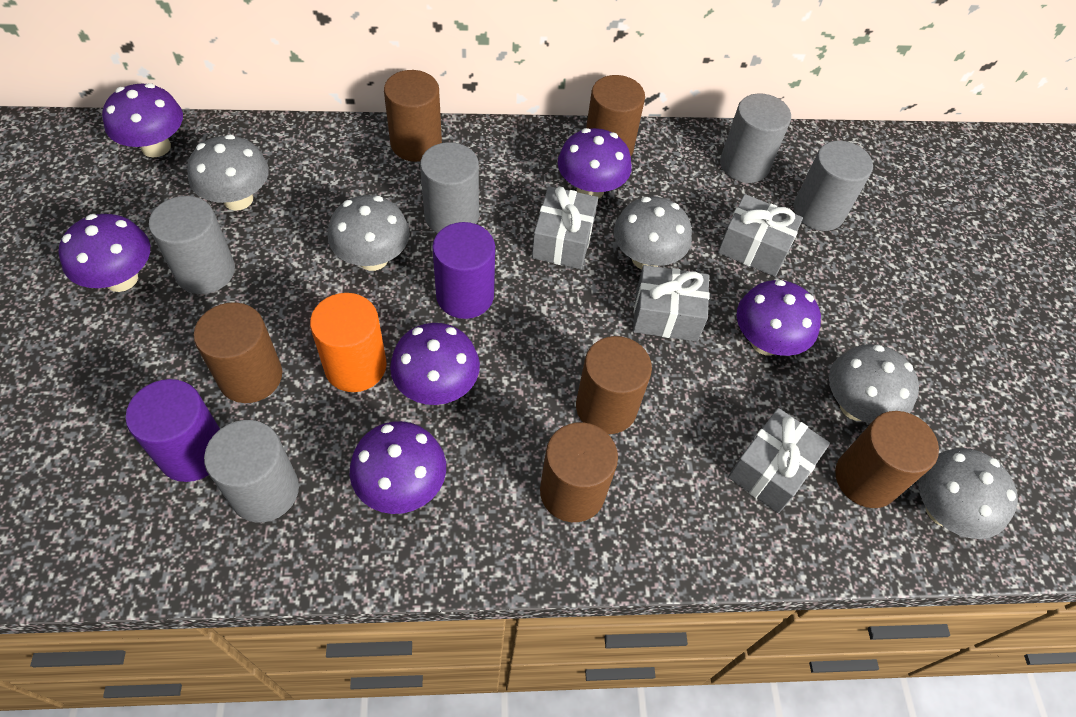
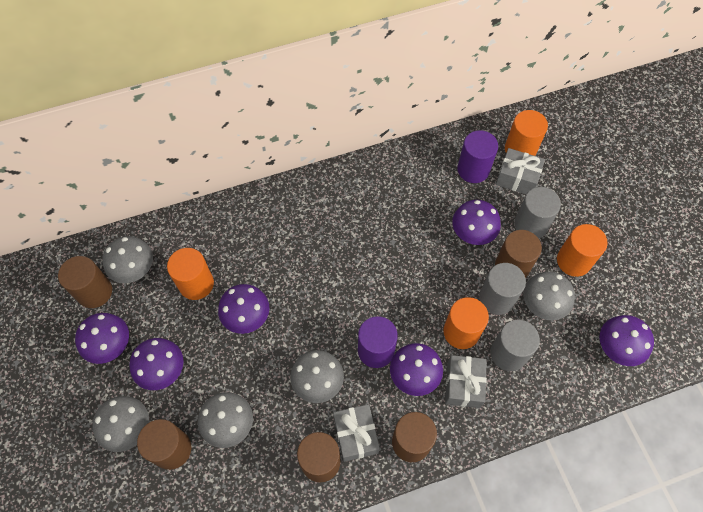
brown cylinder: [193,302,282,403] [384,70,442,162] [540,422,618,522] [576,336,652,434] [586,75,645,156] [835,411,939,508] = 6 -> [58,256,112,308] [137,419,191,470] [297,432,340,482] [392,412,437,462] [495,230,542,278] = 5
grey cylinder: [149,196,235,294] [204,420,299,522] [420,142,479,233] [720,94,791,183] [793,140,873,231] = 5 -> [479,263,526,315] [490,320,540,371] [514,187,561,238] = 3
grey gift: [532,186,598,269] [633,265,710,342] [718,194,803,277] [728,408,830,513] = 4 -> [333,404,380,462] [445,355,487,408] [496,148,545,194] = 3
orange cylinder: [310,293,387,392] = 1 -> [167,248,214,300] [443,297,489,349] [505,110,548,156] [557,224,608,277] = 4

